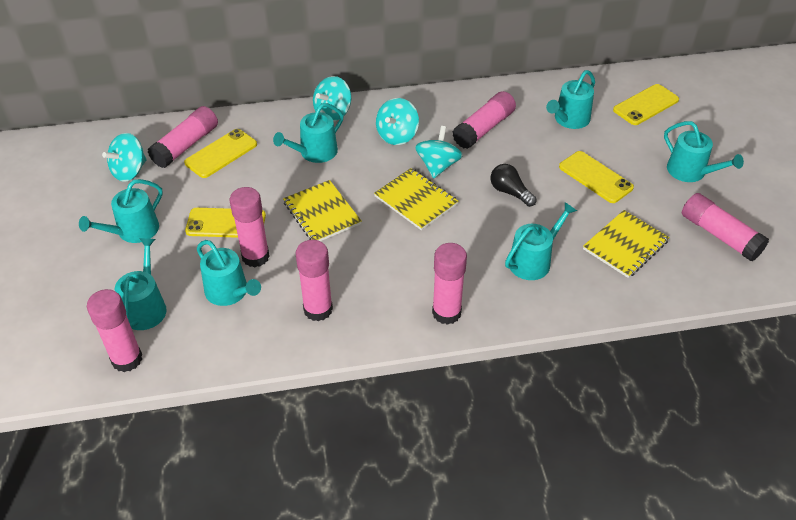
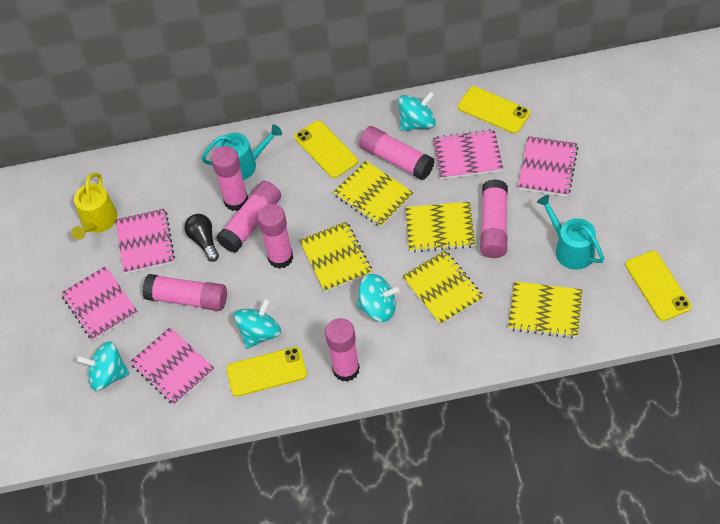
pink notebook: none = 0 -> [61,266,138,341] [115,209,175,274] [130,327,215,405] [433,129,503,179] [518,136,578,197] = 5
turquoise watering can: [79,179,163,243] [115,238,167,330] [197,240,261,306] [273,103,344,163] [505,202,577,280] [546,70,595,129] [664,121,744,182] = 7 -> [201,124,282,180] [537,195,604,270] = 2
yellow notebook: [283,180,361,241] [374,168,458,230] [583,210,670,278] = 3 -> [300,222,372,292] [333,161,414,227] [402,250,484,325] [405,202,475,252] [508,281,583,338] = 5
yellow watering can: none = 0 -> [72,173,118,240] = 1

